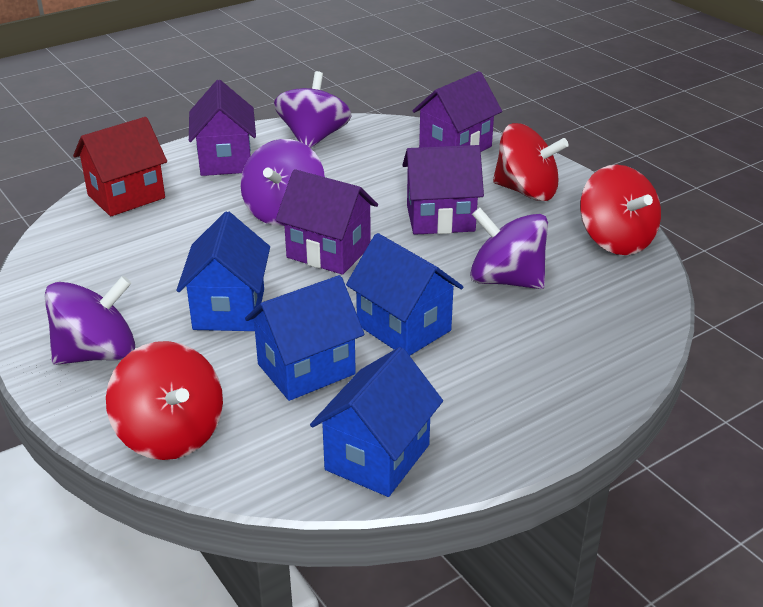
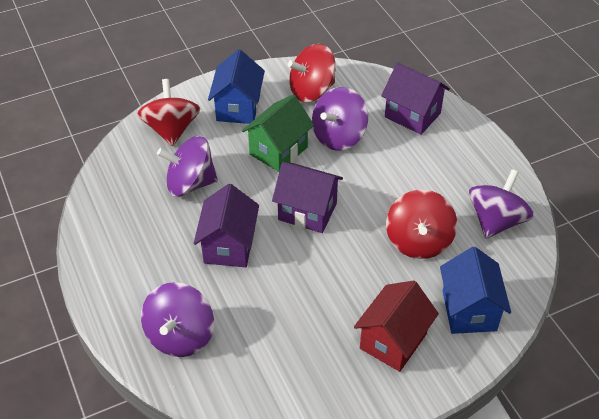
blue house: [176,211,270,331] [245,275,364,401] [310,347,443,497] [346,233,463,356] = 4 -> [208,49,265,124] [440,247,511,334] = 2
green house: none = 0 -> [242,94,314,172] = 1
purple house: [189,80,256,176] [276,169,378,275] [403,145,484,235] [412,71,502,152] = 4 -> [194,184,259,267] [272,162,343,233] [381,63,450,135] = 3

